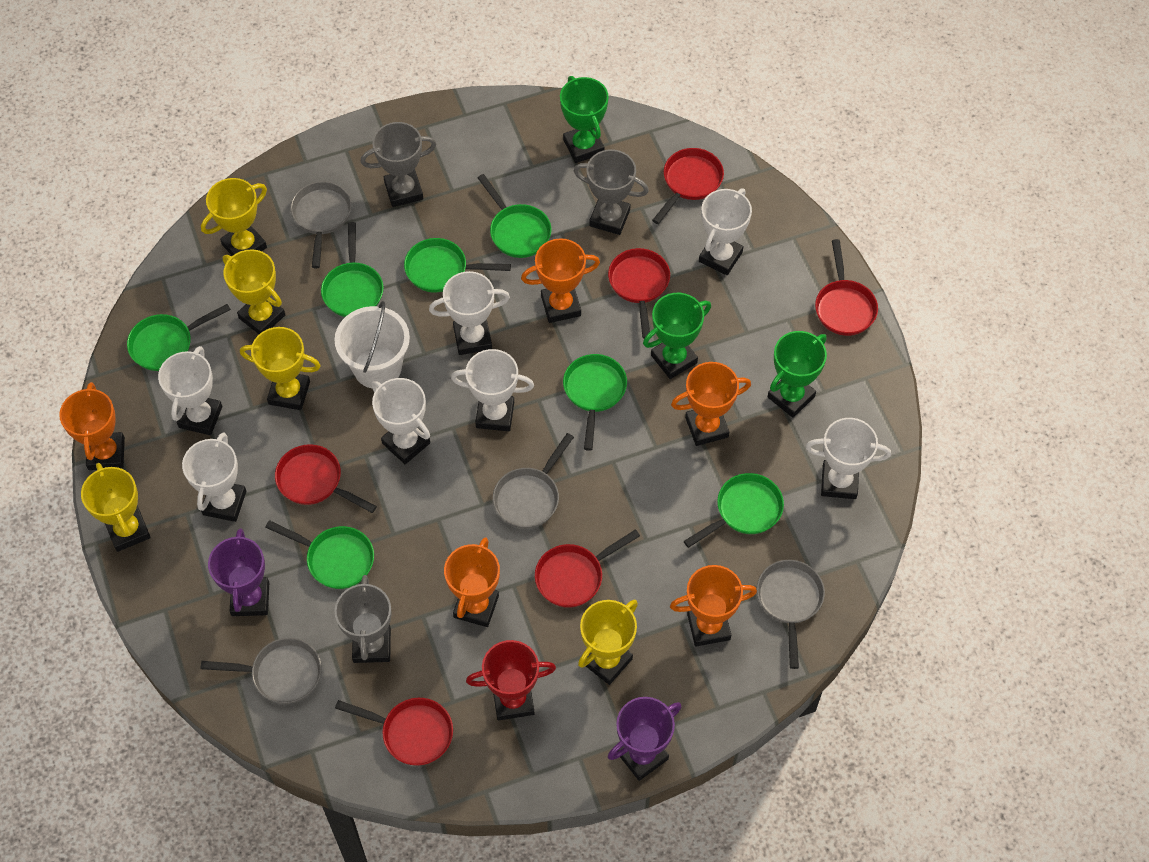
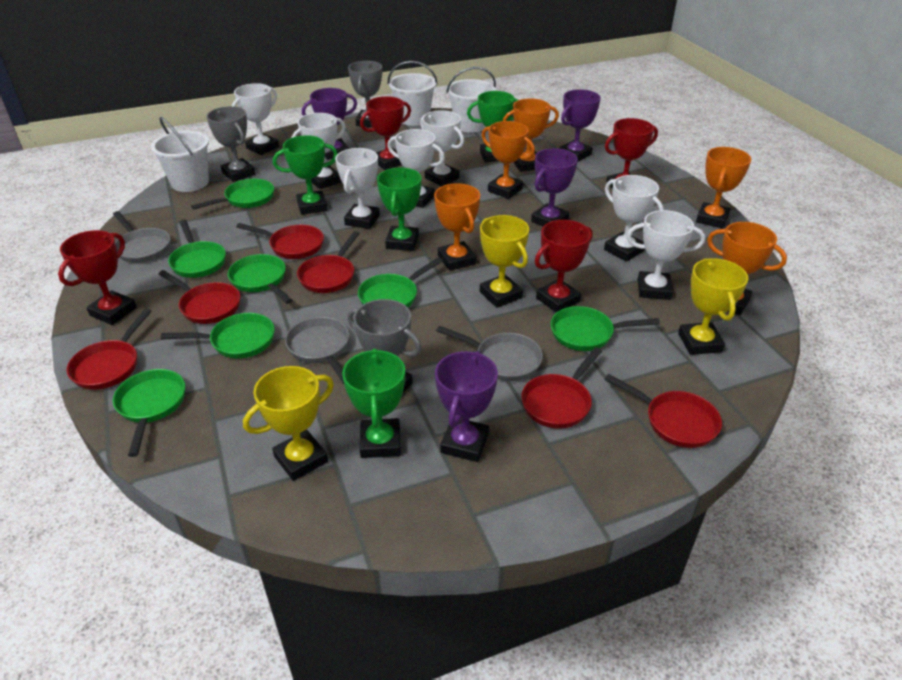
green trophy: [560,76,609,163] [643,293,711,379] [768,331,827,418] = 3 -> [273,135,338,215] [342,349,405,458] [377,168,421,251] [467,91,518,162] = 4
grey pan: [201,638,322,704] [291,181,352,268] [493,433,574,529] [757,560,825,669] = 4 -> [113,211,170,263] [285,317,349,384] [436,326,543,381] = 3
purple trophy: [208,528,269,616] [608,697,682,781] = 2 -> [302,88,357,160] [435,351,498,462] [531,148,578,226] [559,89,601,162] = 4
red trophy: [466,640,556,720] = 1 -> [58,230,137,325] [360,96,411,170] [535,220,593,313] [605,118,658,189] = 4
white bucket: [334,301,410,388] = 1 -> [151,117,209,192] [388,61,438,126] [446,67,496,132] = 3
yellow trophy: [81,463,151,552] [201,178,267,256] [223,249,285,334] [240,327,321,410] [578,600,638,685] = 5 -> [243,366,334,481] [480,215,529,308] [678,258,748,355] = 3

